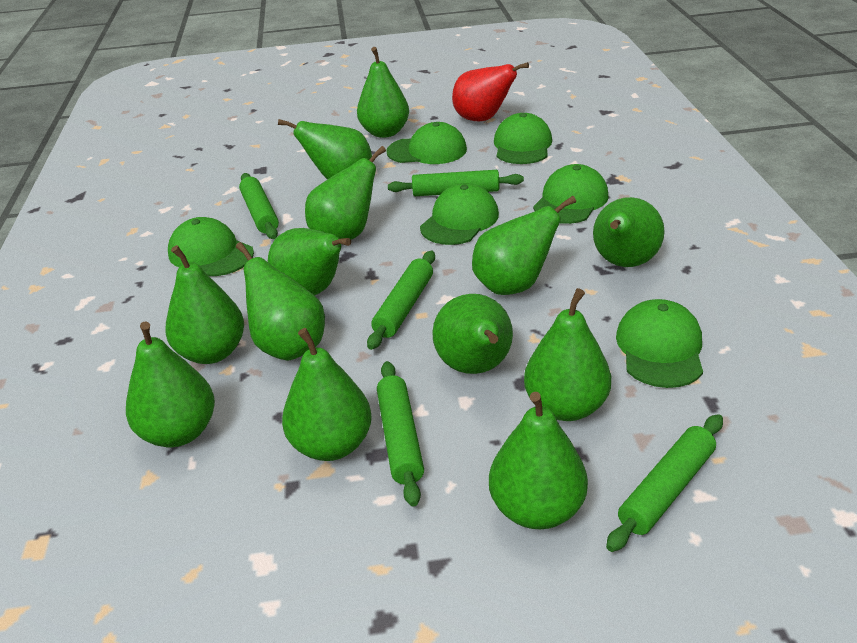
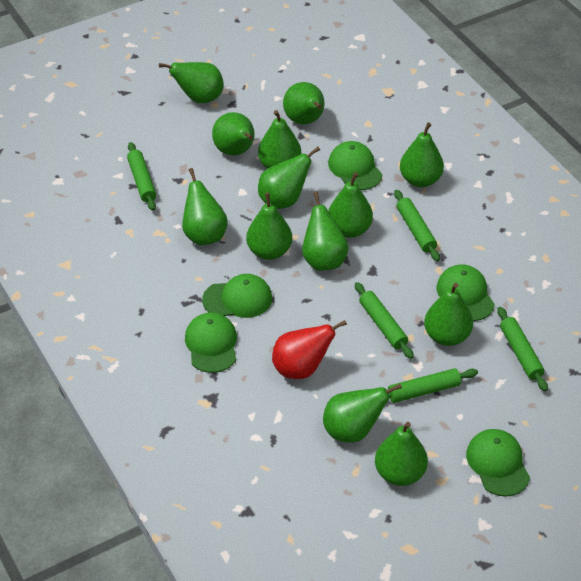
green cap: [168,217,254,276] [386,122,467,164] [420,183,499,245] [494,113,552,164] [533,164,609,224] [616,299,703,388] = 6 -> [185,312,237,373] [202,274,272,318] [328,141,382,190] [437,264,495,321] [466,429,530,497] = 5

